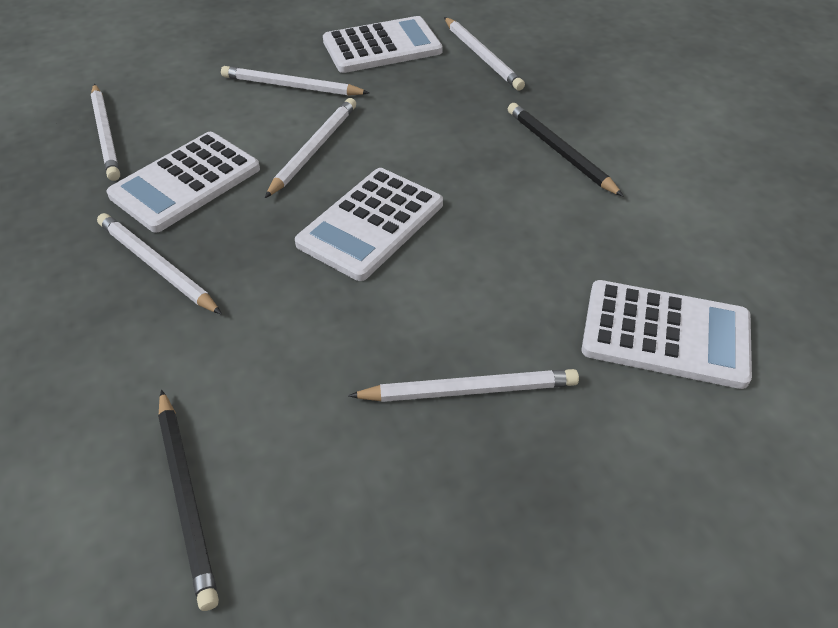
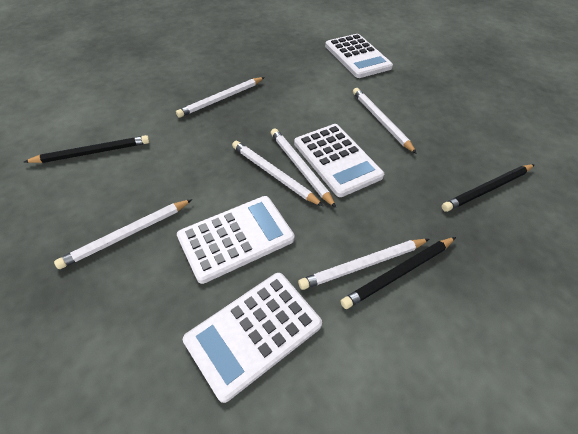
black pencil: [158,390,219,611] [508,103,624,197] = 2 -> [24,135,150,163] [341,237,456,309] [442,164,535,212] = 3

